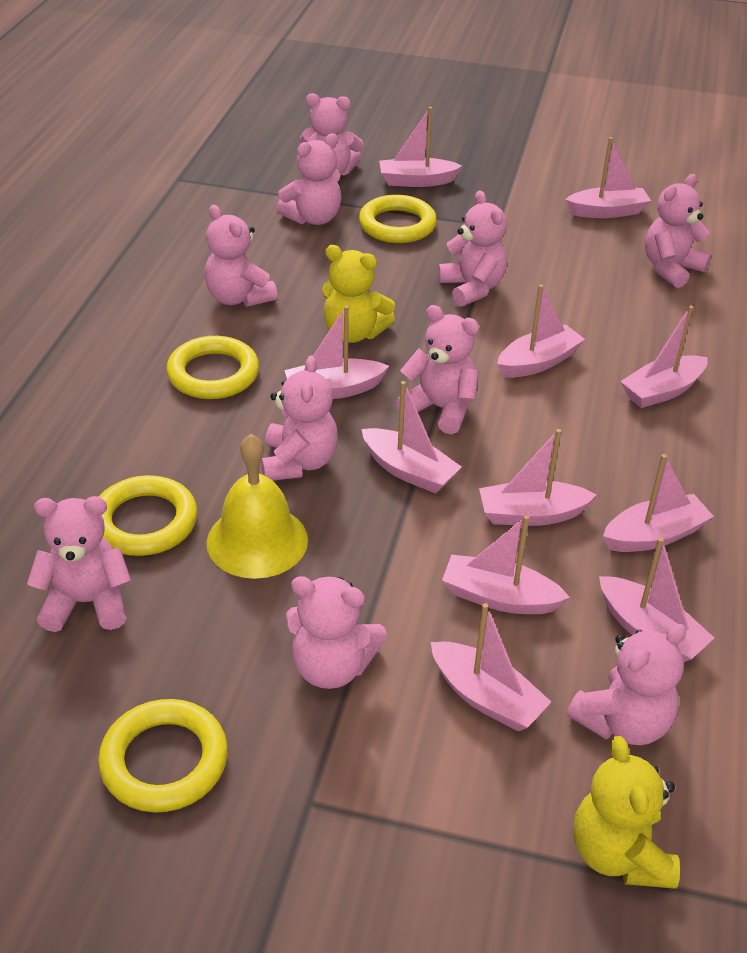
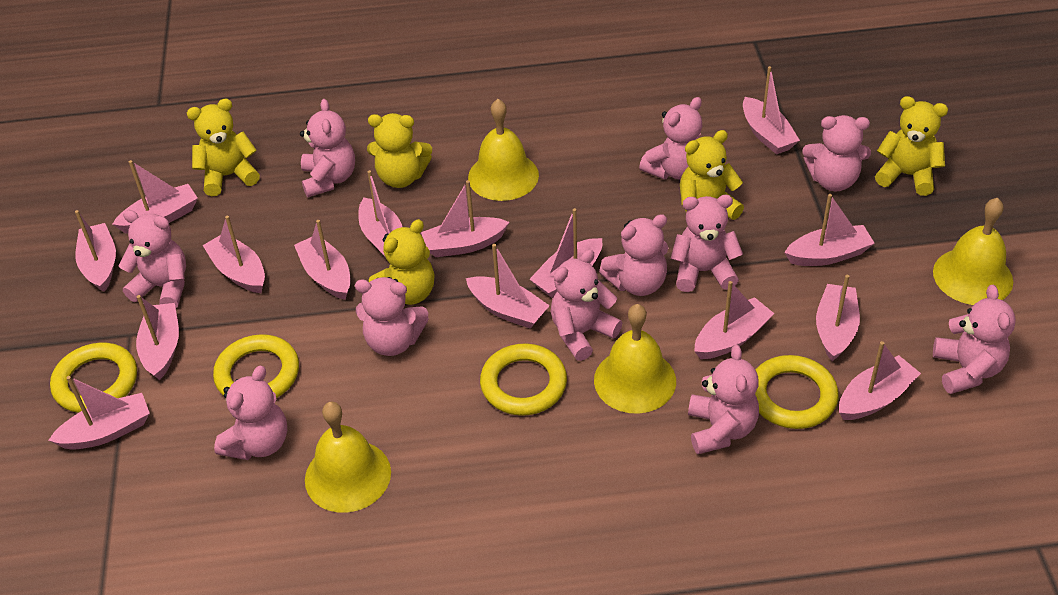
pink boat: [284,305,389,399] [362,381,462,494] [379,107,462,187] [431,603,551,731] [442,515,570,614] [479,429,596,526] [497,284,585,378] [565,137,651,218] [599,537,714,662] [603,454,714,552] [620,305,708,408] = 11 -> [48,376,150,450] [75,210,116,292] [112,160,198,233] [136,295,179,380] [202,216,265,293] [294,220,351,300] [358,170,403,258] [421,180,509,257] [466,244,550,329] [530,208,602,298] [694,281,775,359] [743,66,800,155] [784,194,875,266] [816,275,860,361] [839,341,921,420] = 15
pink teddy bear: [27,496,131,632] [204,205,278,307] [261,355,338,481] [276,133,341,225] [285,576,387,689] [300,93,364,175] [396,305,479,434] [437,190,507,307] [567,624,687,745] [645,174,711,288] = 10 -> [119,210,186,308] [214,366,287,460] [300,99,355,197] [355,277,429,356] [551,249,622,361] [599,214,668,296] [639,97,702,180] [671,195,743,292] [688,345,759,454] [802,115,871,191] [933,285,1016,394] = 11
yellow bell: [207,434,308,579] = 1 -> [305,402,391,513] [468,99,539,201] [594,304,676,414] [933,198,1013,305] = 4
yellow teddy bear: [322,245,395,343] [573,736,680,889] = 2 -> [187,99,260,196] [367,113,432,188] [369,219,435,305] [680,130,744,220] [875,96,948,196] = 5

